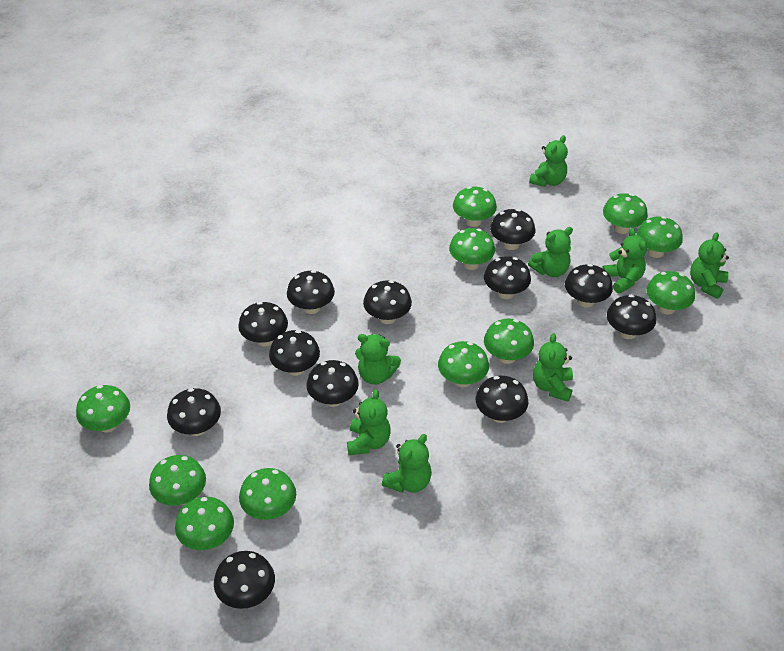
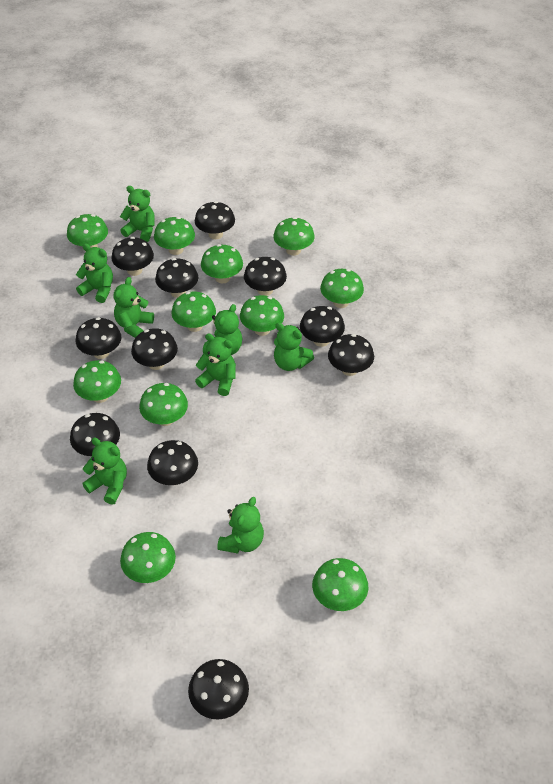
black mushroom: [167,388,221,436] [214,551,275,609] [238,302,288,346] [269,330,320,376] [287,270,335,314] [306,360,359,407] [363,280,412,324] [475,376,529,423] [484,256,531,299] [490,209,535,250] [565,264,613,308] [607,294,656,339] = 12 -> [70,413,120,456] [76,317,121,359] [111,237,154,276] [131,328,178,370] [147,440,198,485] [155,258,198,298] [188,659,249,720] [195,201,235,239] [244,257,287,296] [300,306,345,347] [328,334,374,376] = 11

